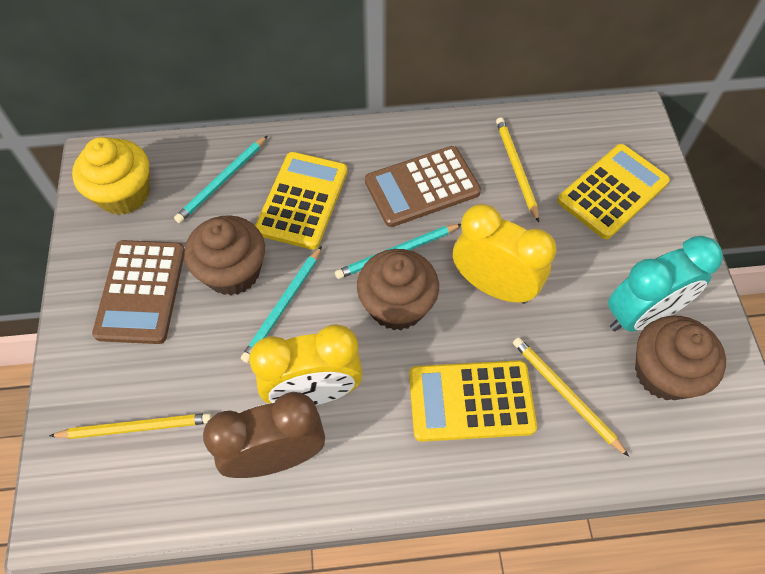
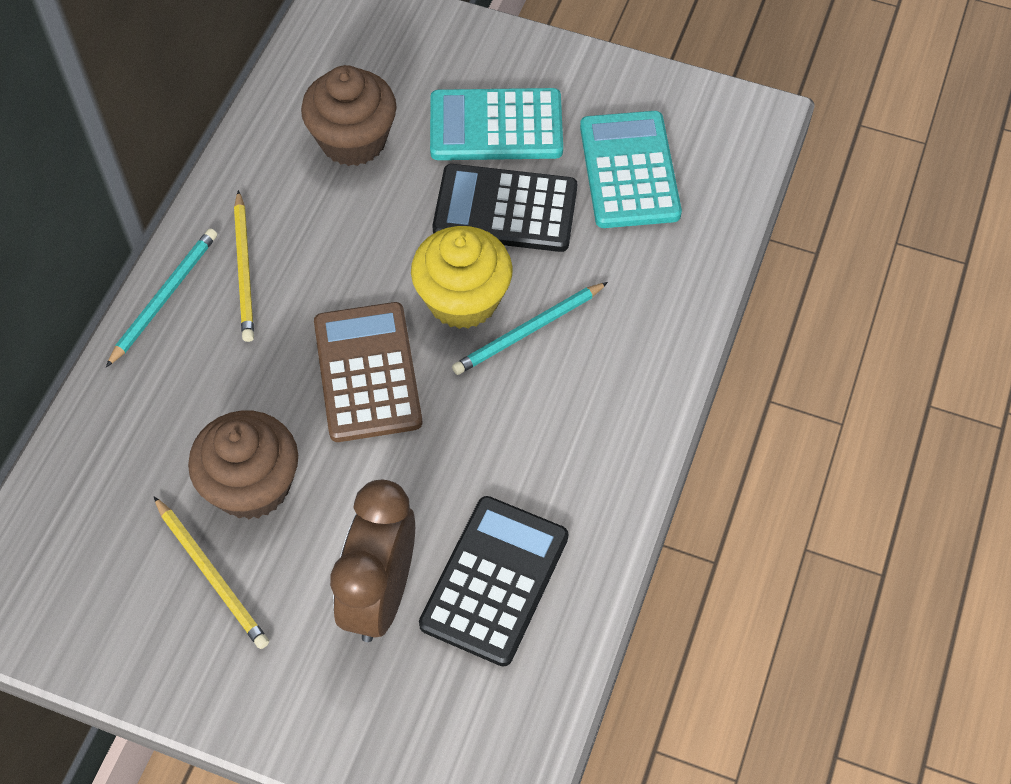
black calculator: none = 0 -> [419,496,568,666] [432,164,577,252] = 2
brown calculator: [92,240,185,344] [365,146,481,227] = 2 -> [314,302,422,442] = 1
brown cupcake: [184,215,265,295] [357,249,439,330] [635,316,726,400] = 3 -> [188,410,298,519] [301,65,397,166] = 2
turquoise calculator: none = 0 -> [430,88,563,160] [580,111,682,228] = 2
turquoise clock: [608,236,723,332] = 1 -> none = 0
turquoise pencil: [174,135,268,223] [241,246,322,363] [335,224,461,279] = 3 -> [106,228,217,367] [452,282,608,375] = 2
yellow calculator: [255,152,348,250] [409,360,537,442] [557,144,670,239] = 3 -> none = 0
yellow clock: [249,324,363,405] [453,204,556,304] = 2 -> none = 0
yellow pencil: [49,413,212,439] [496,117,539,222] [513,337,629,457] = 3 -> [154,497,269,649] [234,190,254,342] = 2

